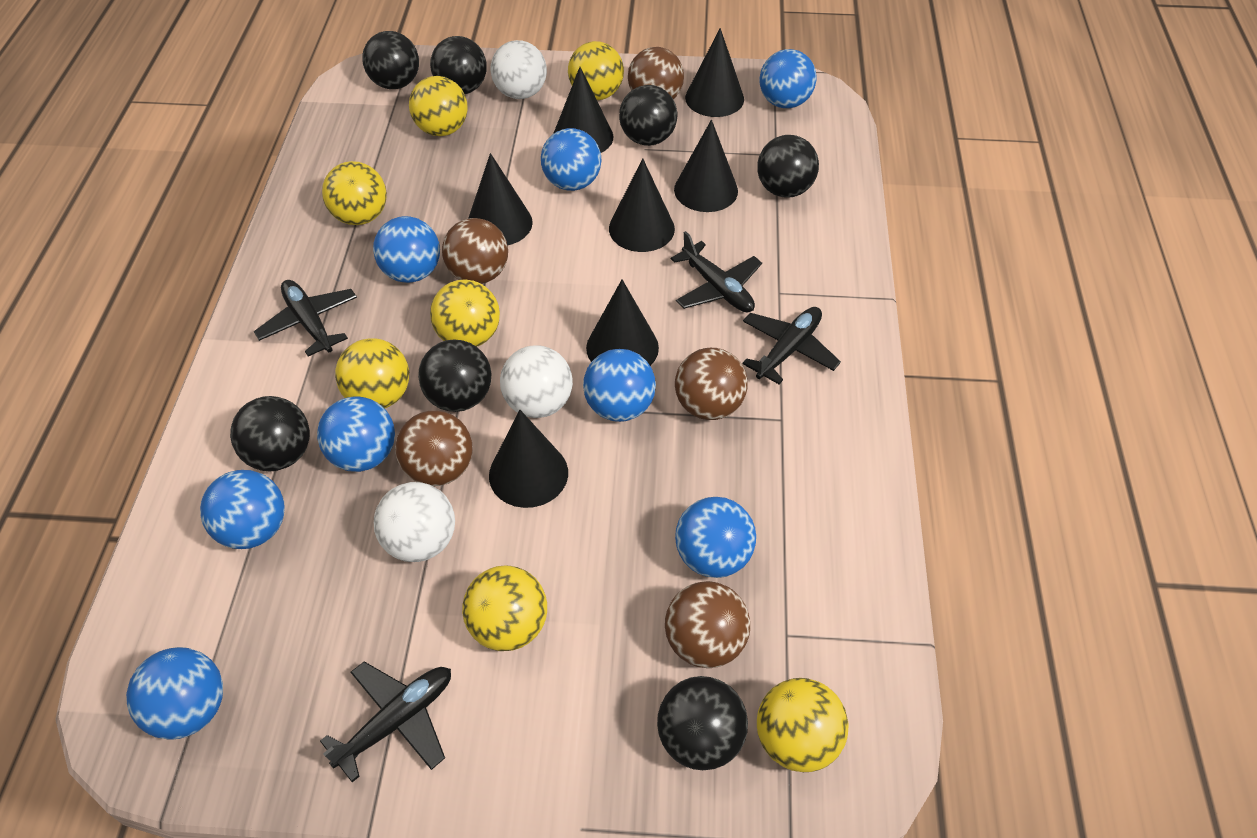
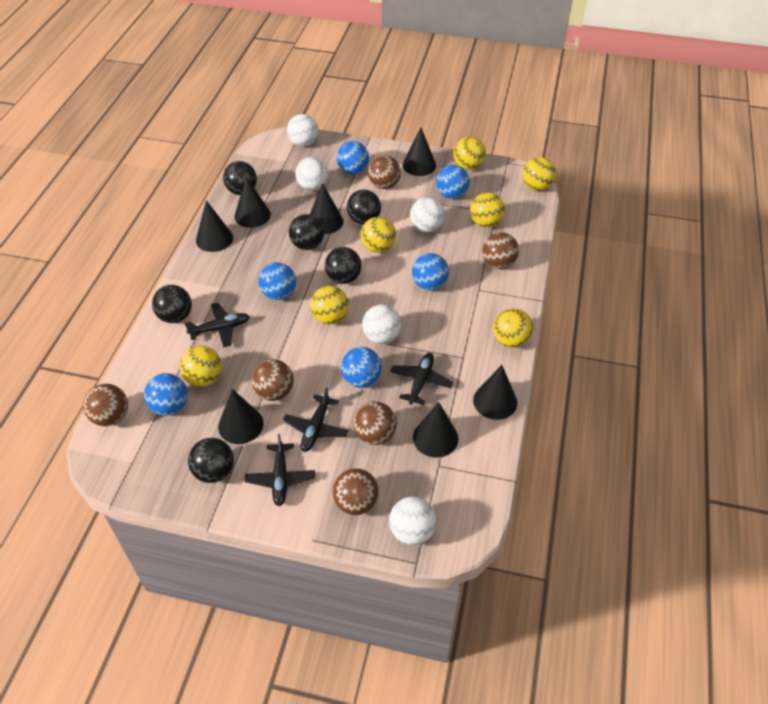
black ball: [230,396,310,471] [362,31,419,89] [418,339,491,412] [430,36,487,94] [619,85,677,146] [657,676,748,770] [757,135,819,197] = 7 -> [152,285,192,323] [188,438,234,483] [223,161,257,195] [289,214,324,250] [325,247,362,284] [347,189,381,224] = 6
blue ball: [126,647,223,739] [200,470,285,549] [317,397,395,472] [373,216,440,283] [541,128,601,191] [583,349,656,422] [675,497,756,578] [760,49,817,108] = 8 -> [144,373,188,416] [258,262,296,300] [337,141,369,174] [341,347,382,388] [412,253,449,291] [436,165,470,199] = 6
brown ball: [395,410,473,486] [442,218,508,284] [628,47,684,99] [665,581,750,668] [675,348,747,420] = 5 -> [83,384,128,426] [252,359,294,401] [333,468,379,515] [353,401,397,445] [368,155,401,189] [482,232,519,269] = 6
white ball: [374,482,455,562] [491,40,547,99] [500,345,573,418] = 3 -> [287,114,318,146] [295,157,328,191] [362,305,401,344] [389,497,437,545] [410,197,445,232] = 5

